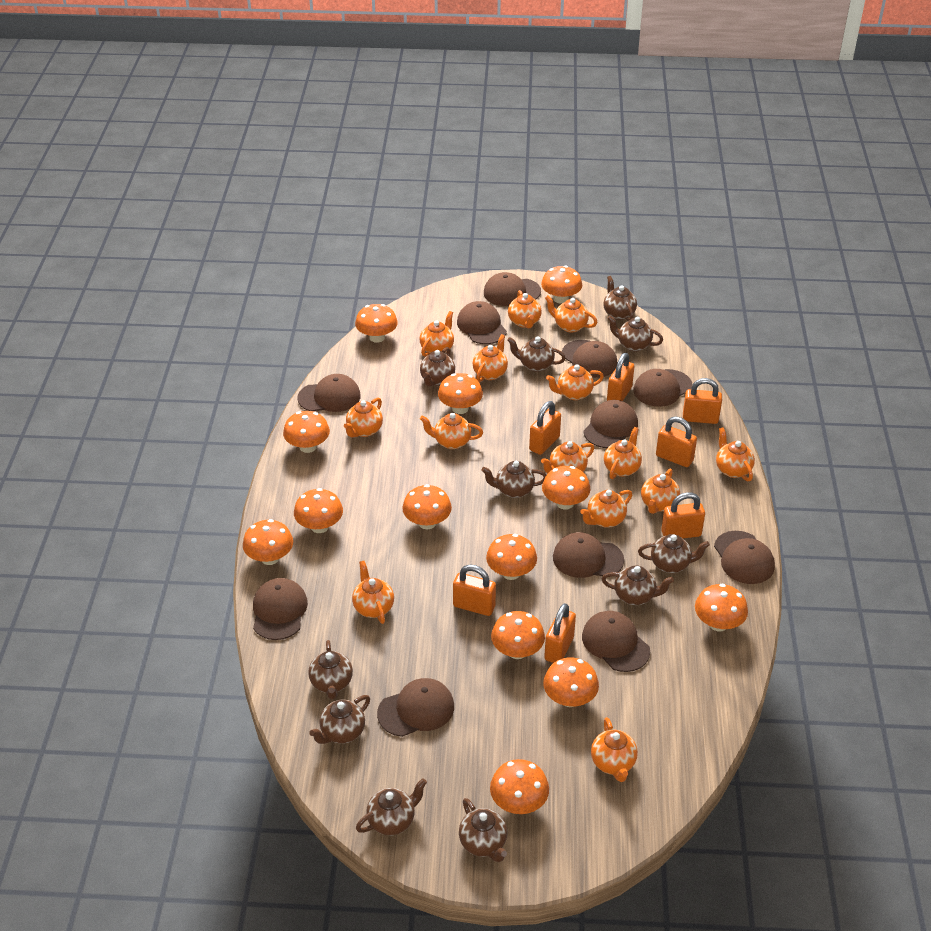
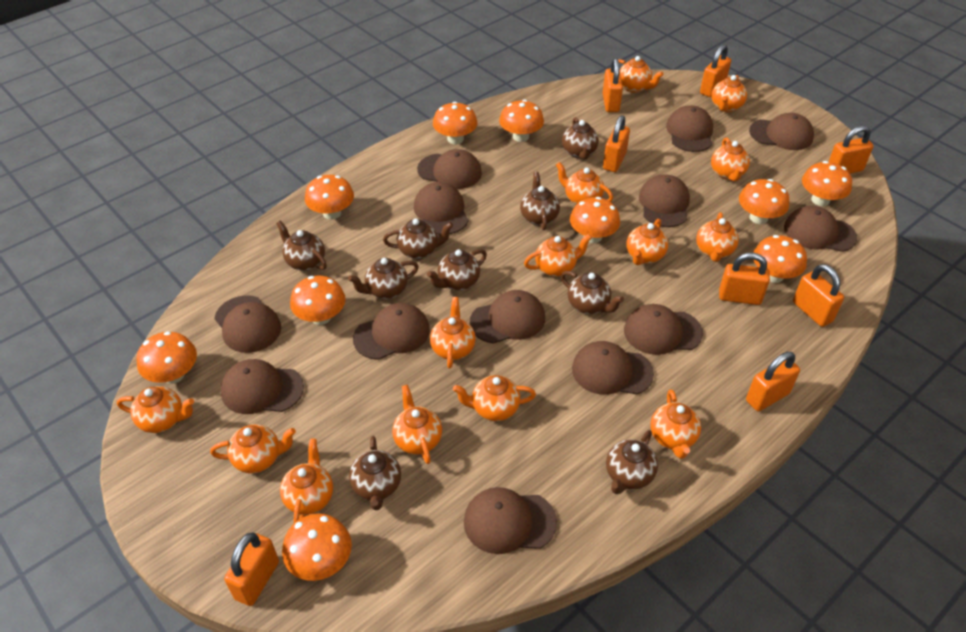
brown cap: [253,578,308,640] [297,374,361,412] [377,678,454,737] [457,301,507,344] [484,272,541,306] [553,532,624,578] [562,340,617,378] [582,611,650,672] [583,400,638,448] [633,369,692,407] [714,531,775,584] = 11 -> [214,295,281,353] [220,359,304,414] [353,303,430,360] [414,182,469,235] [417,149,482,189] [464,487,557,554] [470,290,545,344] [572,341,654,395] [624,304,703,355] [639,174,690,227] [666,105,713,152] [749,113,814,150] [784,206,857,252] = 13
brown teapot: [308,640,353,699] [309,695,370,744] [356,778,427,836] [420,347,455,386] [459,798,508,862] [481,461,546,498] [507,336,565,372] [602,565,674,605] [603,276,637,321] [608,315,663,352] [638,534,710,573] = 11 -> [276,221,327,271] [348,258,419,299] [349,436,401,510] [383,219,453,259] [427,249,487,290] [520,172,560,230] [561,271,624,314] [562,117,599,160] [606,430,658,494] = 9
orange mushroom: [243,519,293,565] [283,411,330,453] [294,488,343,533] [355,304,398,343] [402,484,452,530] [438,373,483,414] [486,534,537,580] [490,759,549,814] [491,611,545,659] [541,265,582,304] [542,466,590,510] [543,658,599,707] [695,584,748,631] = 13 -> [136,331,197,384] [282,514,352,581] [290,276,346,325] [305,175,354,219] [433,102,478,144] [499,99,544,142] [570,197,620,243] [739,179,789,224] [753,235,807,283] [802,161,852,206] = 10
orange padlock: [453,565,496,616] [529,401,561,455] [544,603,576,663] [607,353,634,401] [656,417,697,467] [661,492,705,538] [683,378,722,424] = 7 -> [224,532,279,606] [603,58,623,112] [603,115,630,172] [700,45,731,97] [719,253,770,305] [746,352,800,411] [793,264,844,327] [828,126,874,174] = 8

